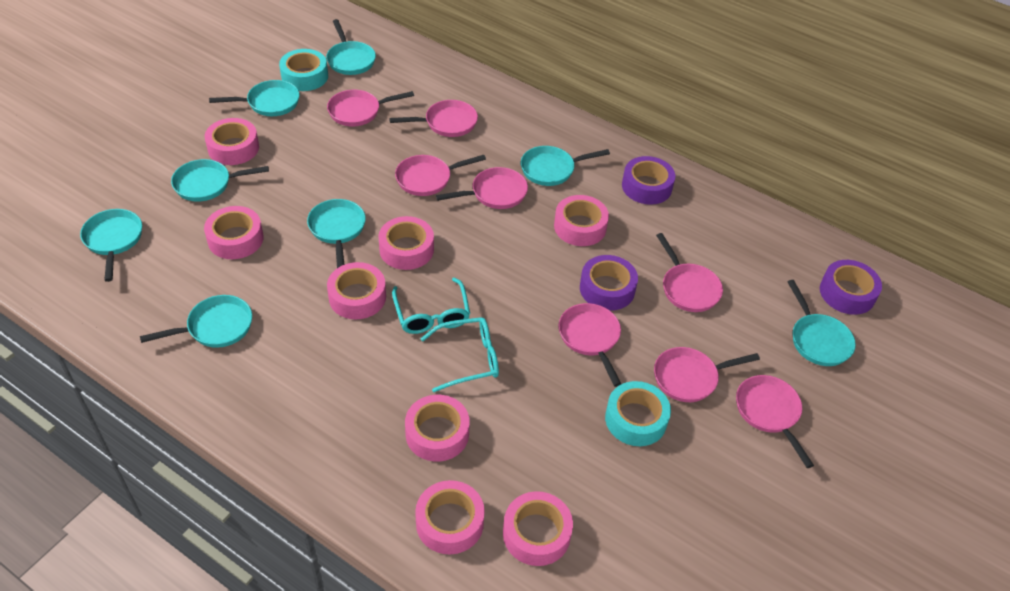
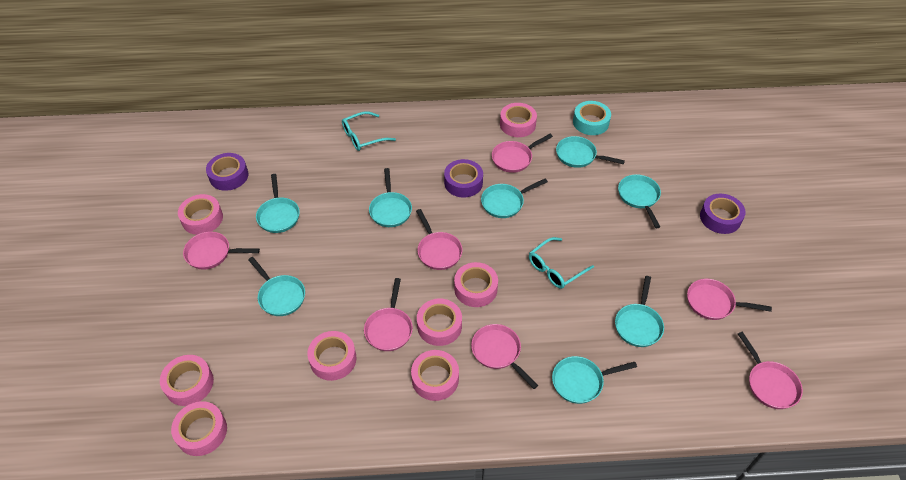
pink pan: [327,90,414,126] [389,100,478,137] [395,155,486,196] [436,167,528,209] [559,303,621,387] [654,347,760,402] [656,233,723,312] [736,375,814,468] = 8 -> [183,232,260,269] [364,278,413,351] [416,209,462,270] [471,324,538,389] [492,134,553,173] [687,279,772,320] [738,332,803,409] = 7
turquoise tape: [279,49,328,91] [605,381,671,446] = 2 -> [573,101,611,135] = 1

